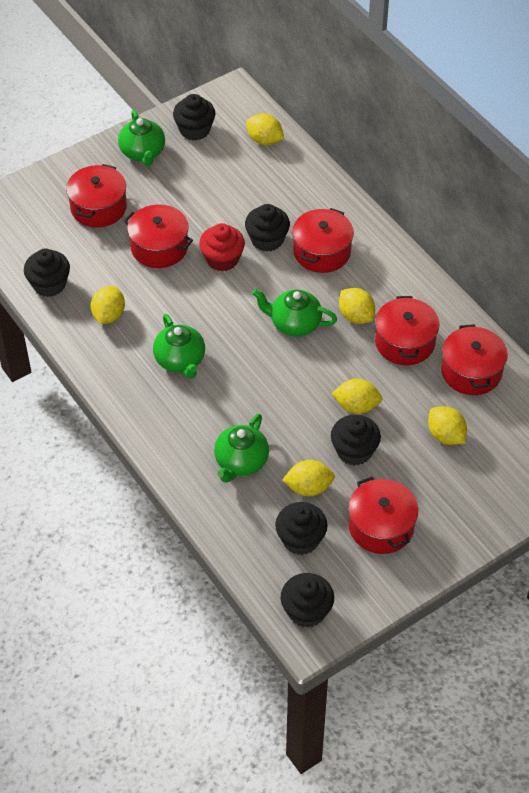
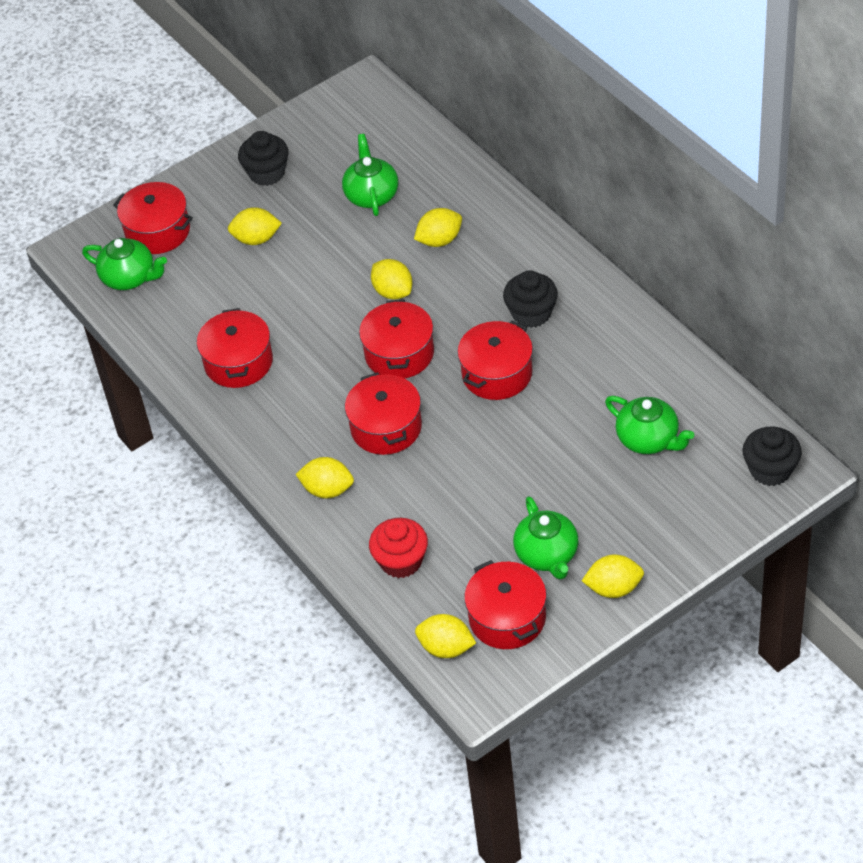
black cupcake: [24,249,70,297] [173,94,215,141] [245,204,290,252] [275,502,328,555] [281,573,334,628] [331,415,381,466] = 6 -> [238,131,288,186] [503,271,558,328] [742,426,802,486] = 3

